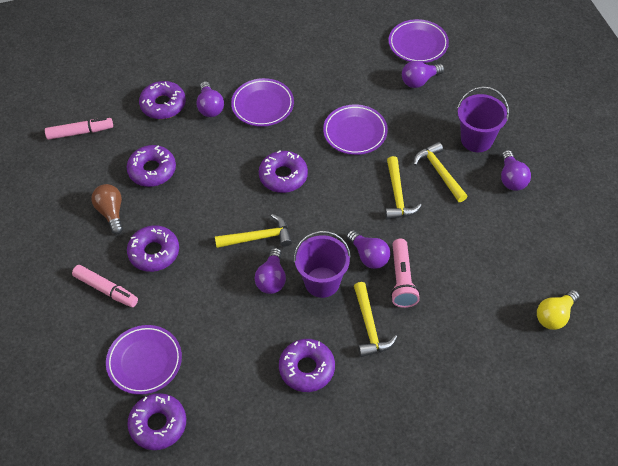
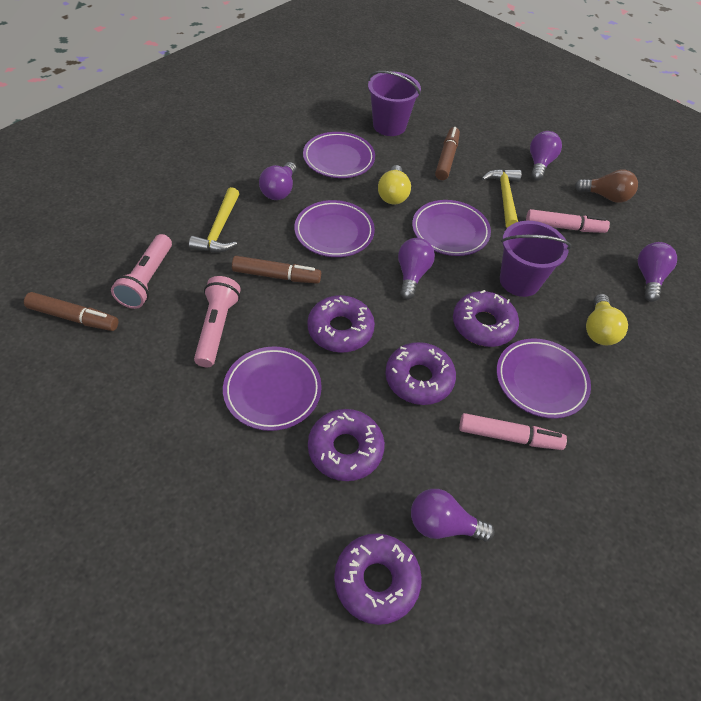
brown marker: none = 0 -> [24,292,118,331] [232,256,321,284] [435,127,460,180] = 3
pink flashlight: [391,239,420,308] = 1 -> [111,234,172,309] [194,276,241,367] = 2
purple donut: [127,145,176,187] [127,225,179,272] [127,393,186,450] [139,81,186,119] [259,150,308,193] [279,339,335,392] = 6 -> [307,295,375,353] [308,409,385,481] [334,533,422,625] [385,342,456,405] [453,290,519,347] = 5
purple plate: [106,325,182,395] [231,78,294,127] [323,104,388,155] [389,19,449,63] = 4 -> [223,347,322,431] [294,200,375,257] [303,132,375,178] [412,200,491,256] [496,338,591,419] = 5
yellow hammer: [215,214,292,248] [354,282,397,357] [385,156,422,220] [413,142,468,202] = 4 -> [189,187,240,252] [482,169,522,228] = 2
yellow light bulb: [537,290,580,330] = 1 -> [378,165,411,204] [586,294,628,345] = 2

